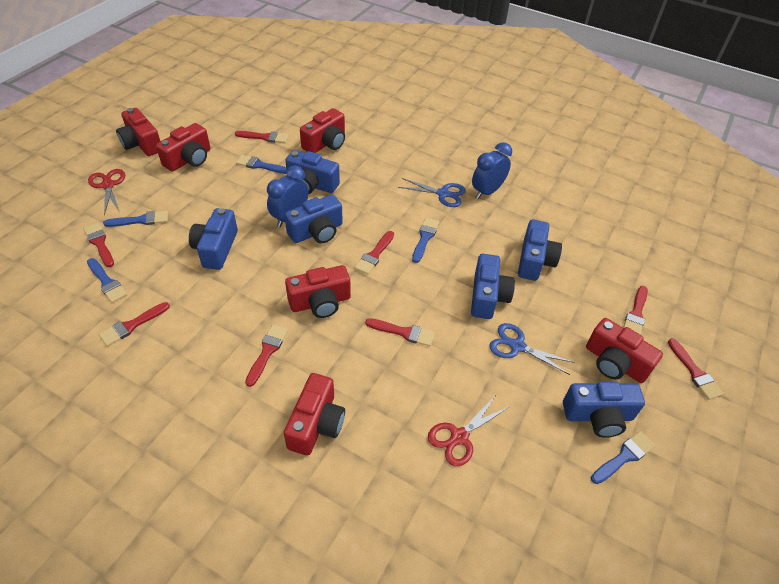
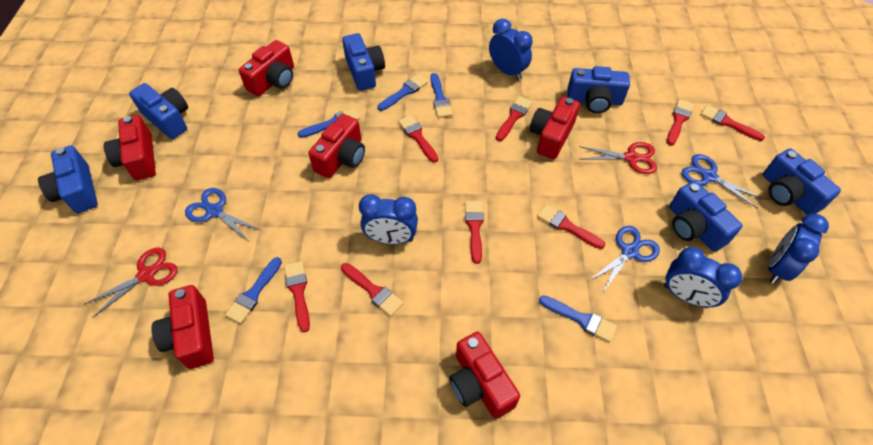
blue clock: [267,165,308,227] [472,142,512,199] = 2 -> [359,194,418,244] [489,19,533,80] [664,247,742,308] [769,214,829,284] = 4
blue scissors: [398,178,466,207] [489,323,574,375] = 2 -> [185,188,261,241] [589,226,660,292] [682,154,765,209] = 3

